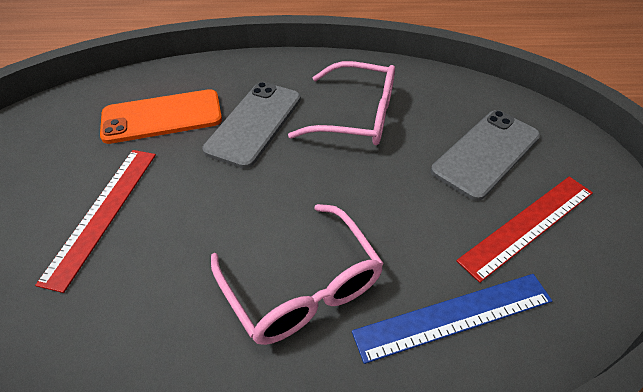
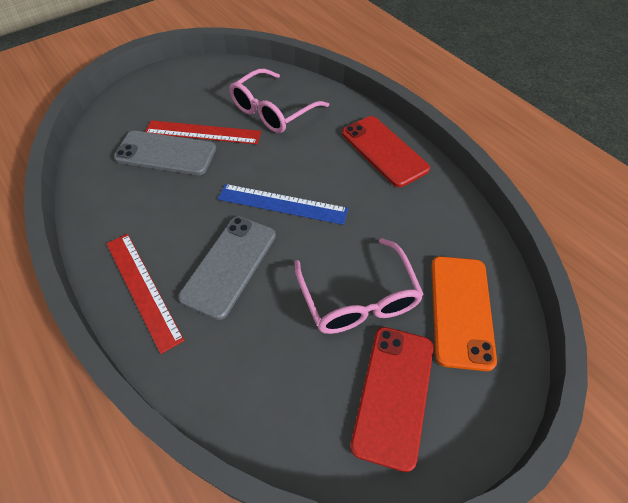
red phone: none = 0 -> [342,116,430,187] [350,327,434,472] = 2

